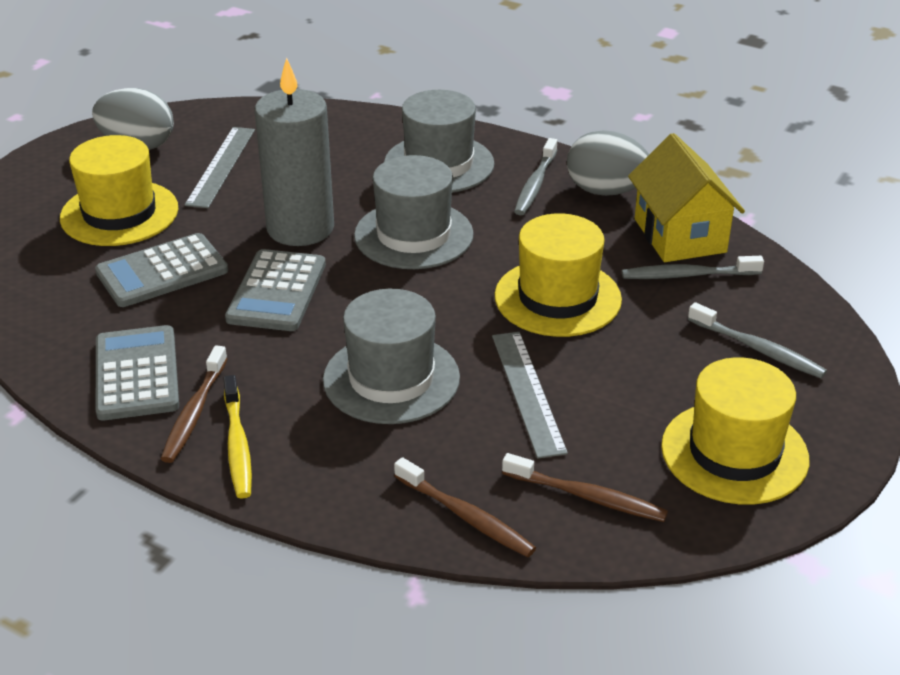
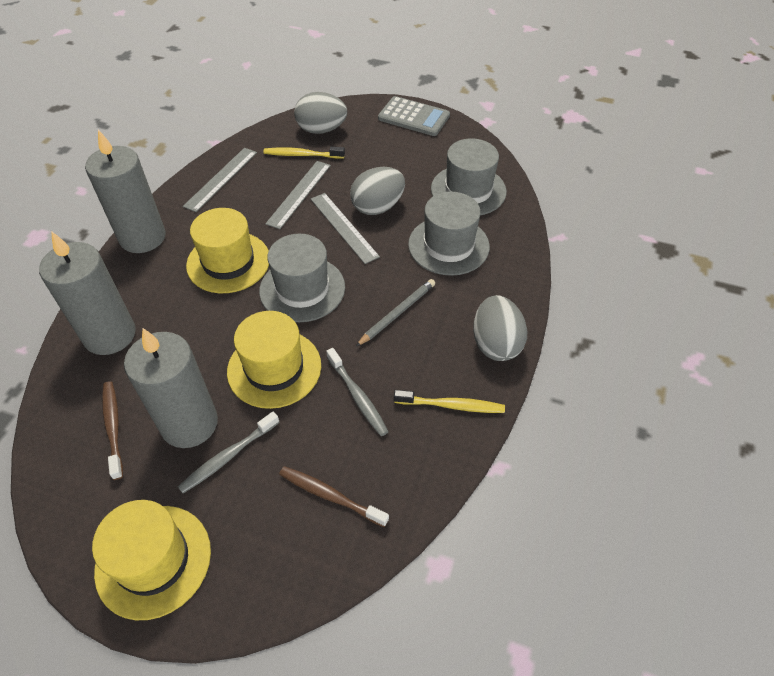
brown toothbrush: [161,345,228,463] [394,457,536,557] [502,453,668,522] = 3 -> [102,381,123,480] [279,466,389,527] = 2
grey calculator: [95,233,228,307] [96,325,179,421] [225,249,326,331] = 3 -> [378,96,450,136] = 1
grey candle: [254,57,334,246] = 1 -> [39,231,136,355] [85,130,166,253] [124,328,218,448] = 3
grey egg: [92,88,174,150] [567,130,649,196] = 2 -> [294,92,347,134] [350,167,405,215] [473,295,527,361] = 3
grey pencil: none = 0 -> [356,279,435,346] = 1
grey ruler: [185,127,255,208] [492,332,568,459] = 2 -> [183,148,257,212] [265,161,331,229] [311,193,380,264] = 3
grey toothbrush: [514,138,557,215] [622,256,764,279] [688,302,827,378] = 3 -> [178,412,280,493] [326,348,389,436] = 2
yellow house: [628,133,745,262] = 1 -> none = 0
yellow toothbrush: [223,375,252,499] = 1 -> [263,147,345,159] [394,390,505,413] = 2

